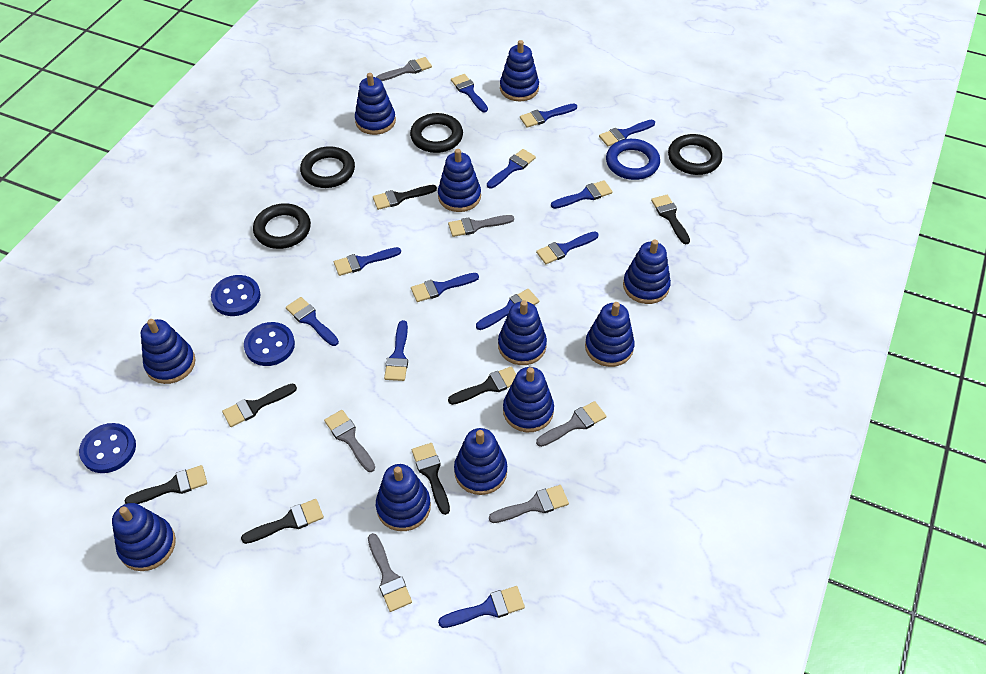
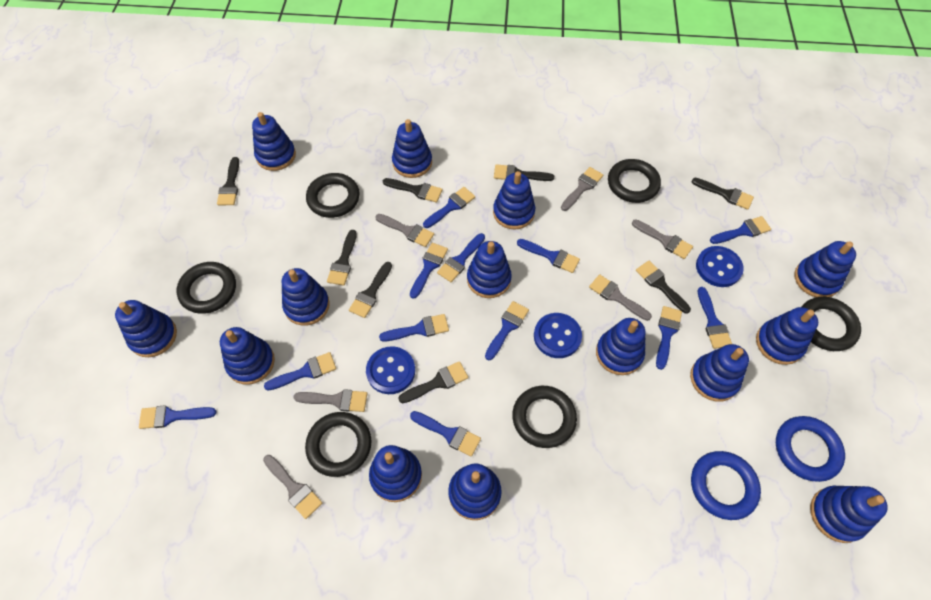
black brush: [124,465,207,504] [222,383,297,427] [241,499,324,544] [373,185,437,210] [412,443,450,515] [448,366,516,405] [651,195,690,244] = 7 -> [217,157,239,205] [327,230,357,286] [349,262,392,318] [383,178,442,202] [398,361,468,403] [494,164,554,181] [636,261,691,314] [691,178,754,210] = 8
black ring: [253,203,311,249] [300,146,355,188] [410,113,463,153] [668,134,722,175] = 4 -> [177,262,236,314] [305,412,371,477] [306,173,360,218] [512,386,577,448] [608,159,661,203] [802,297,861,351] = 6
blue ring: [606,139,660,180] = 1 -> [691,451,761,520] [776,416,845,482] = 2
blue stacking toy: [112,503,176,571] [141,319,195,384] [355,73,396,135] [376,464,431,531] [438,149,481,212] [454,428,507,495] [498,300,547,365] [500,40,539,101] [503,367,554,432] [585,302,635,367] [623,240,671,304] = 11 -> [115,300,177,357] [220,327,275,385] [252,112,296,171] [282,268,330,326] [369,445,422,502] [392,119,432,178] [448,463,502,520] [467,241,512,298] [493,171,535,230] [596,318,646,375] [690,344,749,402] [756,307,818,365] [794,241,856,297] [810,486,888,543] = 14

